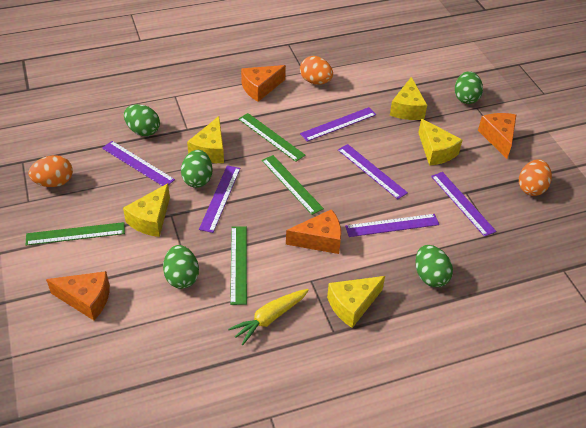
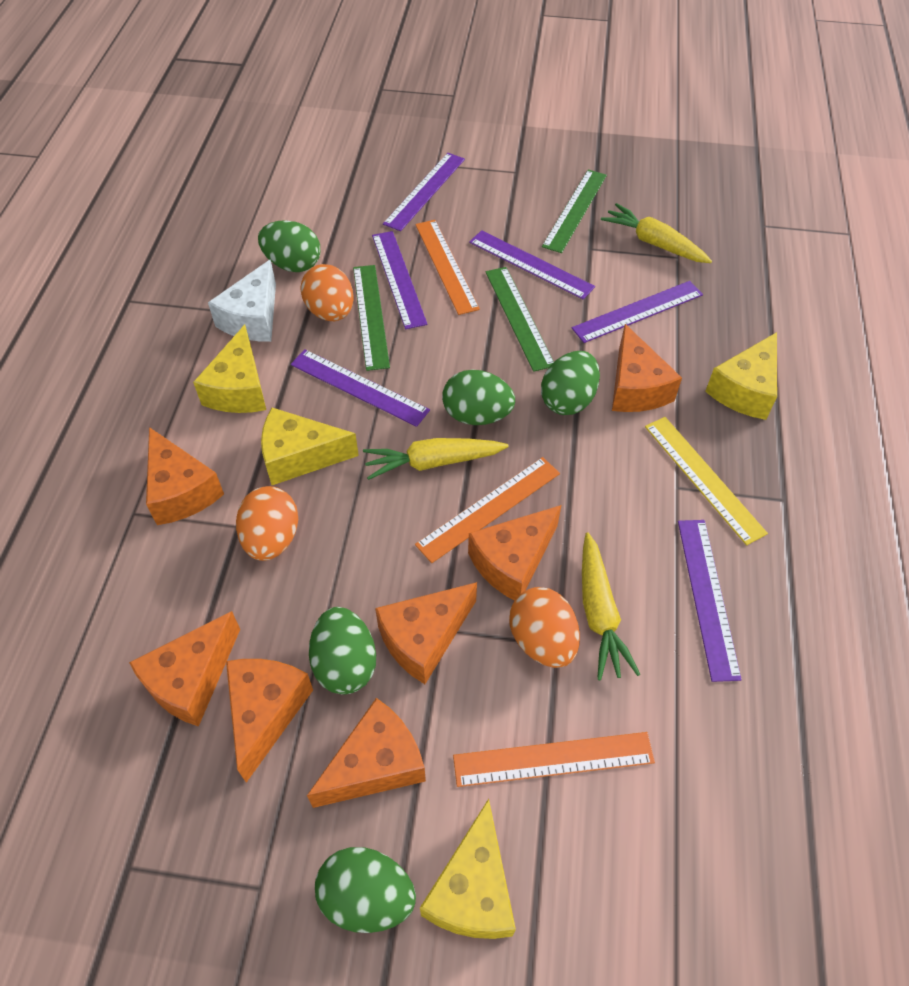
green ruler: [26,222,125,245] [230,226,247,305] [238,113,306,162] [262,155,324,215] = 4 -> [353,265,390,371] [486,267,554,372] [542,170,607,253] = 3
orange cheese: [46,271,110,320] [241,65,286,102] [286,209,341,254] [478,113,516,159] = 4 -> [129,611,240,727] [146,427,224,525] [226,659,313,783] [307,698,426,808] [375,582,477,684] [468,505,561,600] [612,324,682,412] = 7
orange ruler: none = 0 -> [415,220,480,315] [415,457,560,563] [453,732,655,787] = 3
white cheese: none = 0 -> [208,259,276,342] = 1
yellow carrot: [228,289,309,345] = 1 -> [363,438,509,480] [582,532,641,680] [601,203,712,263] = 3
yellow cheese: [123,183,170,237] [187,116,224,163] [327,276,385,328] [390,77,427,120] [418,119,462,166] = 5 -> [193,325,266,413] [261,408,359,485] [420,799,516,939] [705,332,777,420] = 4
yellow ruler: none = 0 -> [645,417,768,545] = 1

